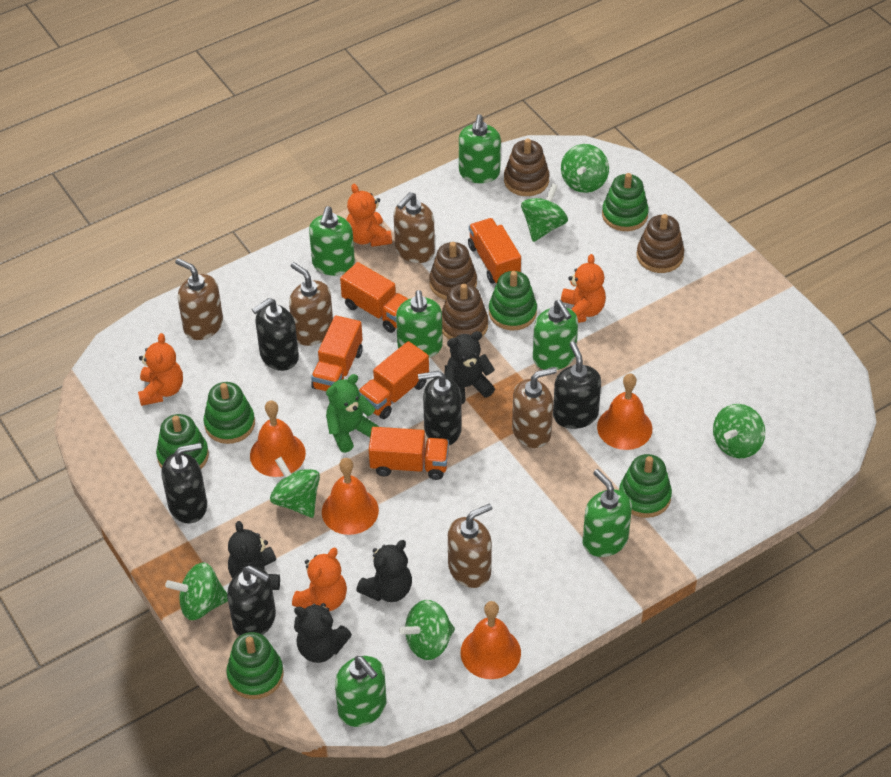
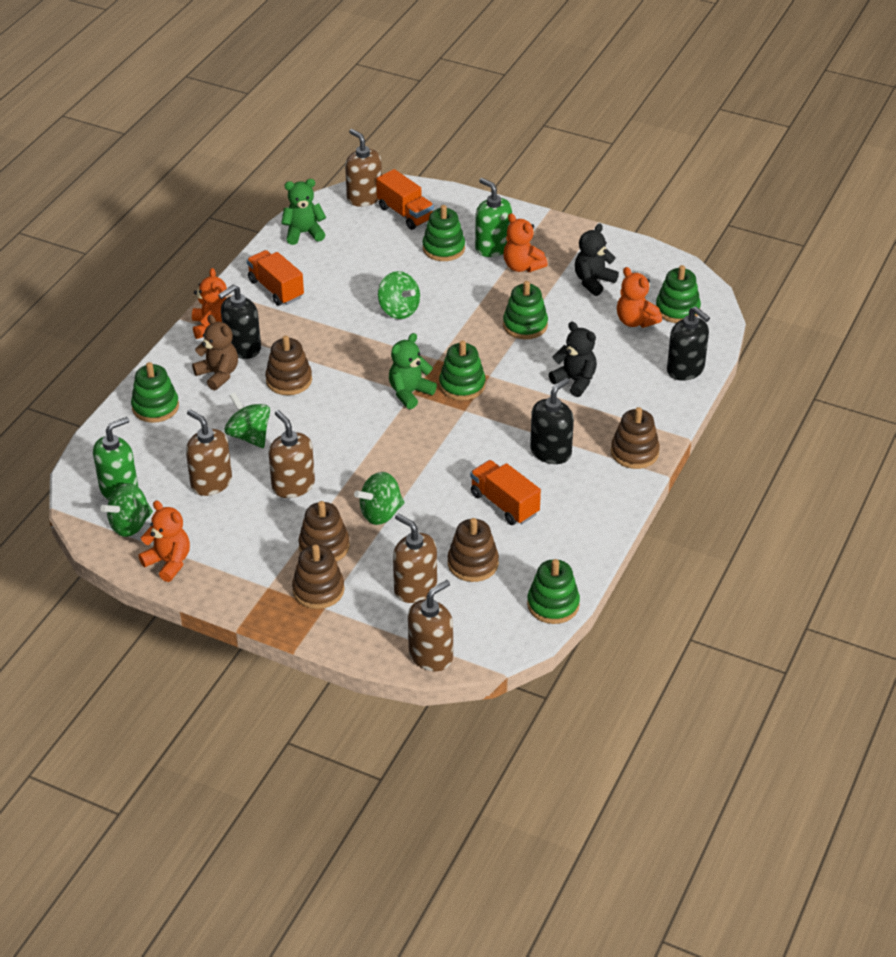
black soap dispenser: [162,443,207,523] [227,565,276,636] [252,298,299,371] [418,371,462,445] [553,342,601,429] = 5 -> [218,285,261,359] [530,378,574,464] [667,306,710,381] = 3
black teddy bear: [228,521,280,590] [294,603,352,663] [356,540,412,602] [444,331,495,404] = 4 -> [549,322,597,397] [575,224,619,296] = 2
brown stacking toy: [429,242,477,300] [442,284,488,340] [504,138,549,196] [637,214,684,273] = 4 -> [265,336,312,395] [292,544,345,609] [298,501,350,562] [448,518,499,582] [611,407,660,469] = 5
brown teddy bear: none = 0 -> [192,315,238,390] = 1
green soap dispenser: [309,206,355,276] [335,656,386,727] [396,290,443,358] [459,114,501,183] [533,300,578,370] [582,469,632,557] = 6 -> [93,417,138,500] [475,178,512,257] = 2
green spinning top: [165,563,228,620] [270,457,320,518] [399,600,455,660] [521,183,568,242] [561,144,609,193] [713,404,765,458] = 6 -> [100,483,153,537] [225,392,270,448] [354,472,404,525] [378,271,420,319] = 4
green teddy bear: [326,374,379,453] = 1 -> [281,179,326,245] [389,333,437,409] = 2
orange bell: [250,400,306,477] [322,458,379,535] [460,601,521,679] [597,373,652,450] = 4 -> none = 0
orange truck: [311,315,363,391] [340,262,408,333] [359,341,429,419] [369,427,449,480] [468,218,521,284] = 5 -> [247,250,304,306] [376,169,434,230] [470,460,541,525] = 3

